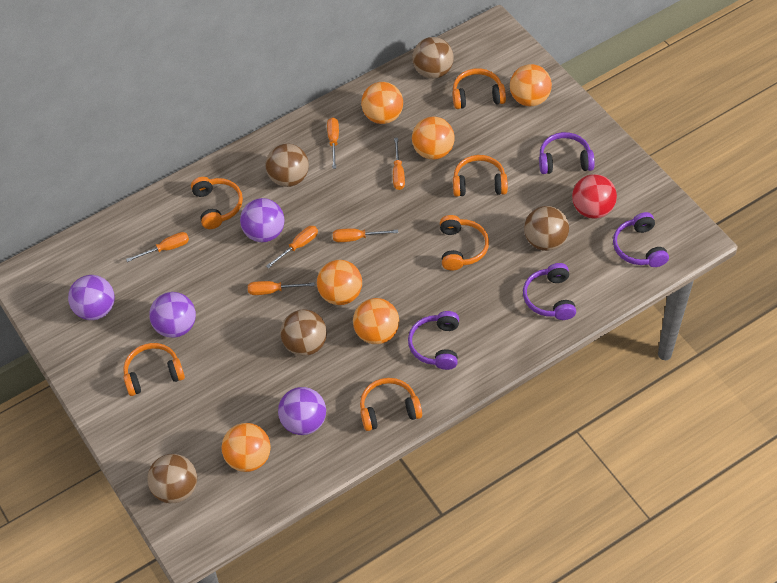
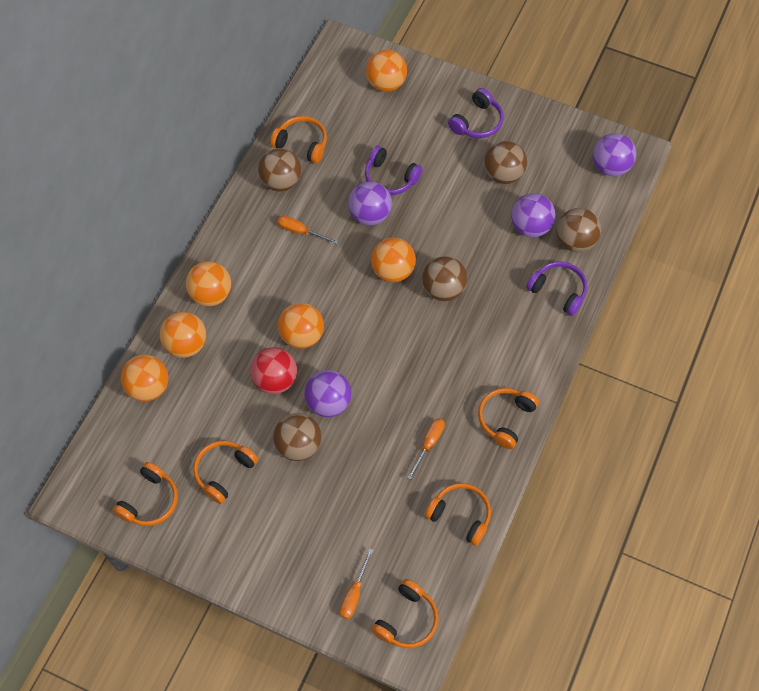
orange screwdriver: [126,232,189,262] [248,281,315,295] [266,226,318,269] [327,117,339,169] [333,228,398,242] [393,138,405,190] = 6 -> [278,216,338,244] [340,548,373,619] [407,418,445,480] = 3
purple headphones: [408,311,459,370] [523,263,576,320] [539,132,595,174] [613,212,669,267] = 4 -> [365,146,422,195] [448,88,504,138] [526,261,587,316] = 3

